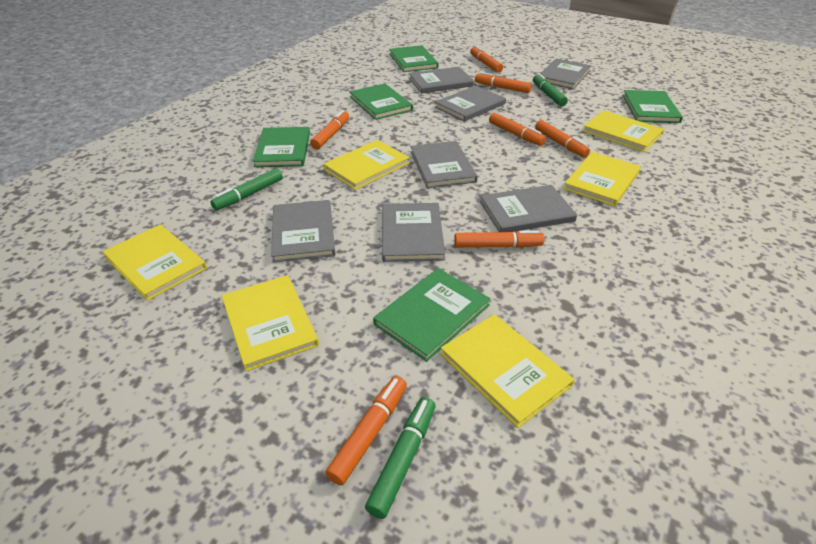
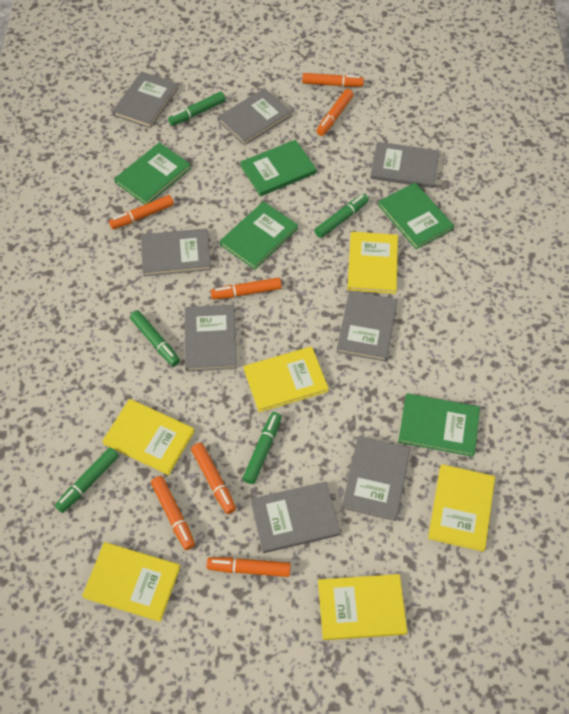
green marker: [210,168,283,211] [365,397,436,519] [533,73,568,106] = 3 -> [55,447,119,513] [130,310,180,367] [168,92,226,126] [243,412,282,484] [314,194,369,238] = 5
grey book: [271,200,335,263] [382,203,445,262] [409,67,474,93] [411,141,478,188] [435,86,506,122] [480,185,577,232] [540,59,591,89] = 7 -> [112,71,179,128] [141,228,211,276] [185,305,237,372] [217,88,291,145] [251,482,341,553] [337,291,397,362] [342,436,410,521] [370,142,439,188] = 8

